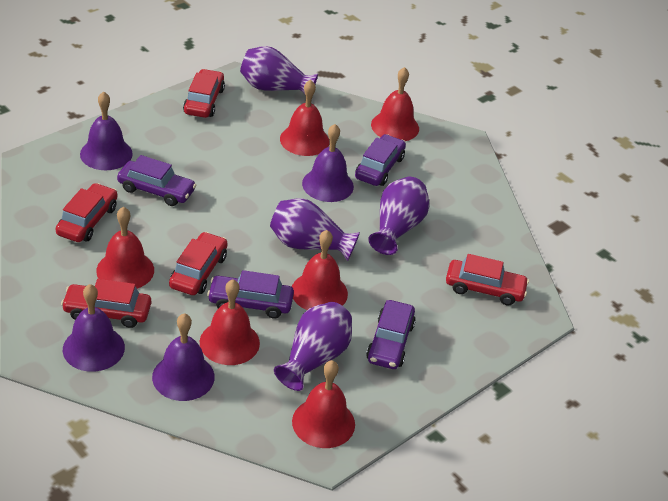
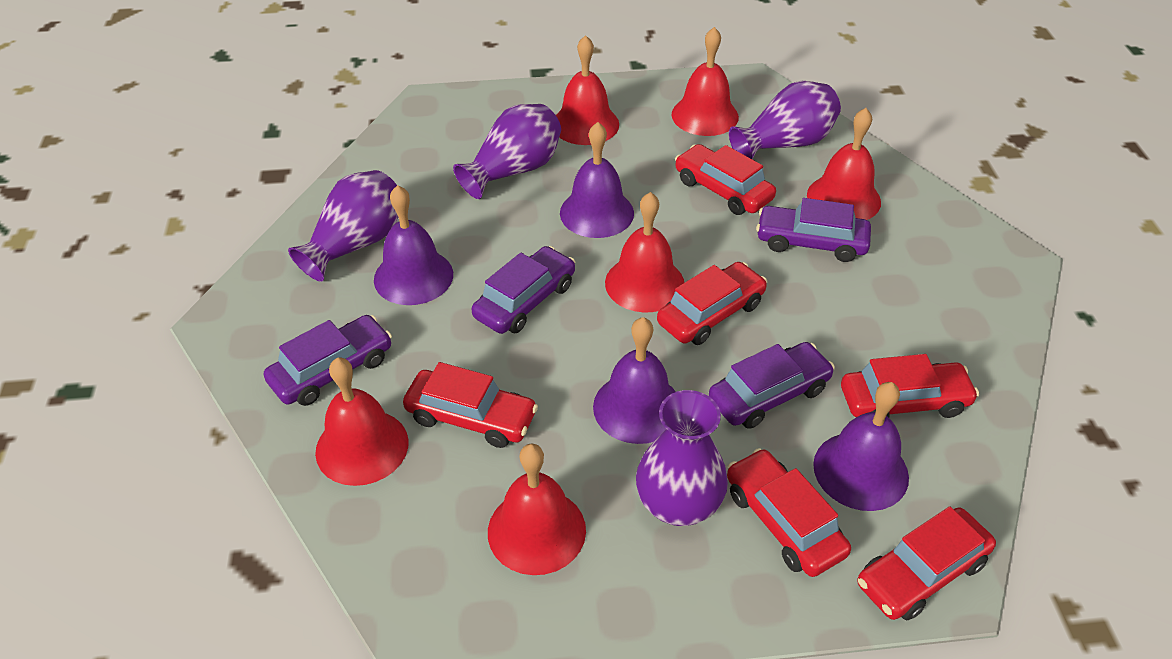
red car: [56,183,118,242] [61,279,151,328] [169,232,227,295] [183,69,225,118] [446,254,529,306] = 5 -> [403,362,538,448] [657,262,767,345] [675,144,776,215] [727,448,851,577] [841,354,979,418] [858,506,996,620] = 6

